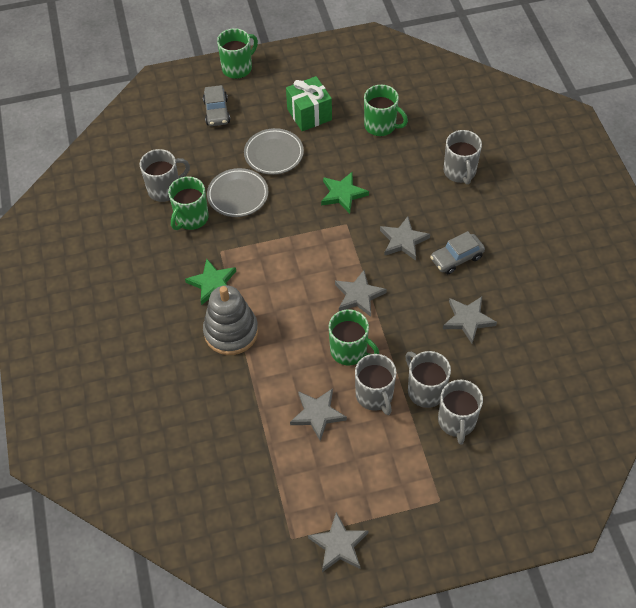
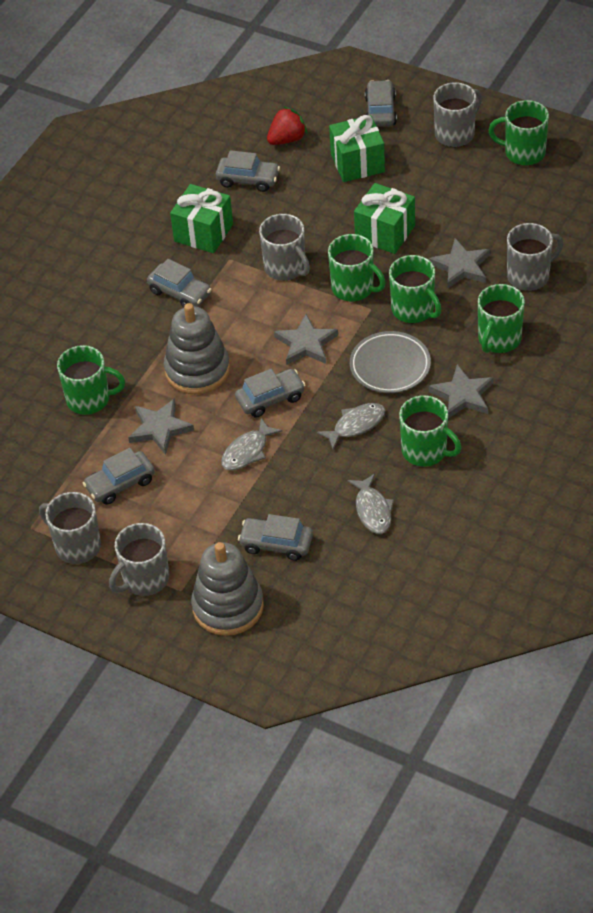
green gift: [286,76,332,131] = 1 -> [170,184,233,253] [329,115,385,182] [354,183,415,254] = 3
green mug: [168,176,209,230] [217,28,258,79] [329,309,379,365] [364,85,408,136] = 4 -> [57,345,125,415] [328,234,386,302] [389,255,441,323] [399,395,461,466] [478,284,525,353] [488,100,549,165] = 6
green star: [185,259,236,305] [321,172,369,214] = 2 -> none = 0
grey car: [203,85,230,126] [430,231,485,274] = 2 -> [83,448,155,505] [147,259,212,308] [216,150,280,192] [235,369,305,418] [238,514,313,561] [365,80,397,127] = 6
grey fish: none = 0 -> [221,418,282,471] [317,403,385,450] [347,474,394,534] = 3
grey plate: [207,168,268,217] [244,128,304,175] = 2 -> [350,331,431,393] = 1
grey stacking toy: [203,285,258,355] = 1 -> [164,303,230,394] [191,542,264,636] = 2
grey star: [290,388,347,441] [308,512,369,572] [335,270,387,317] [380,216,430,261] [443,297,497,343] = 5 -> [128,398,194,455] [274,314,338,365] [429,238,490,288] [429,364,494,419] = 4
red strawberry: none = 0 -> [267,106,308,145] = 1

